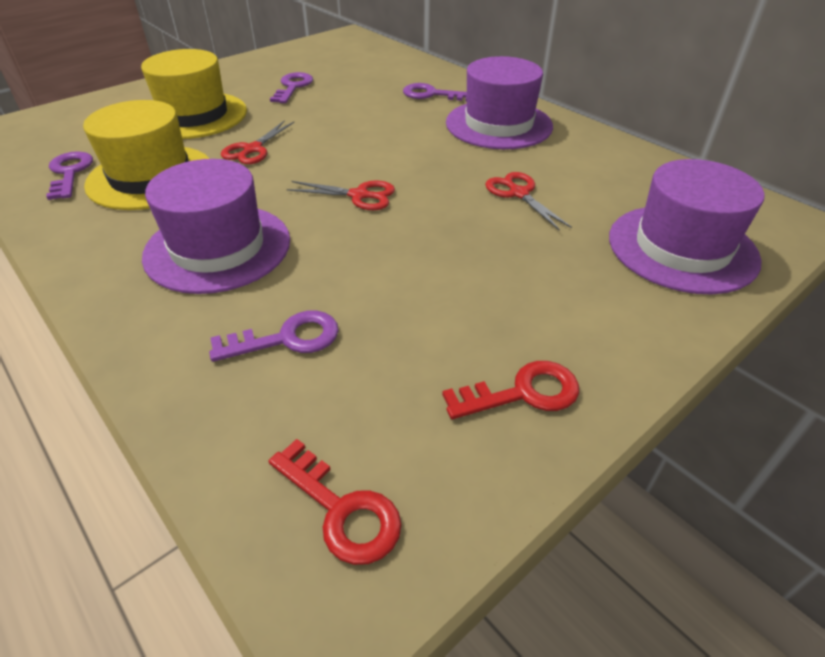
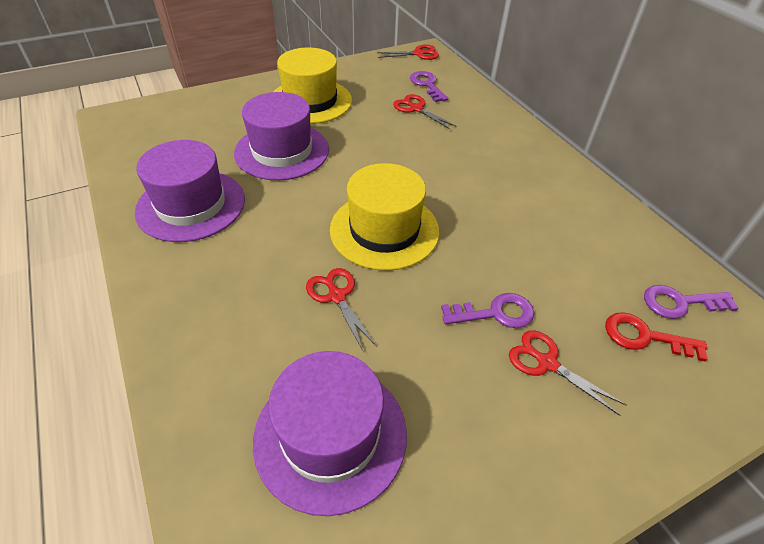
purple key: [46,151,93,200] [209,310,339,362] [270,72,313,103] [403,83,467,102] = 4 -> [410,71,448,102] [441,293,534,328] [644,285,739,319] = 3
red key: [269,439,402,565] [442,361,579,419] = 2 -> [605,312,708,362] = 1
red scissors: [221,120,294,164] [287,181,395,210] [485,172,572,231] = 3 -> [306,268,377,351] [377,45,439,60] [393,94,457,129] [509,330,626,416] = 4

